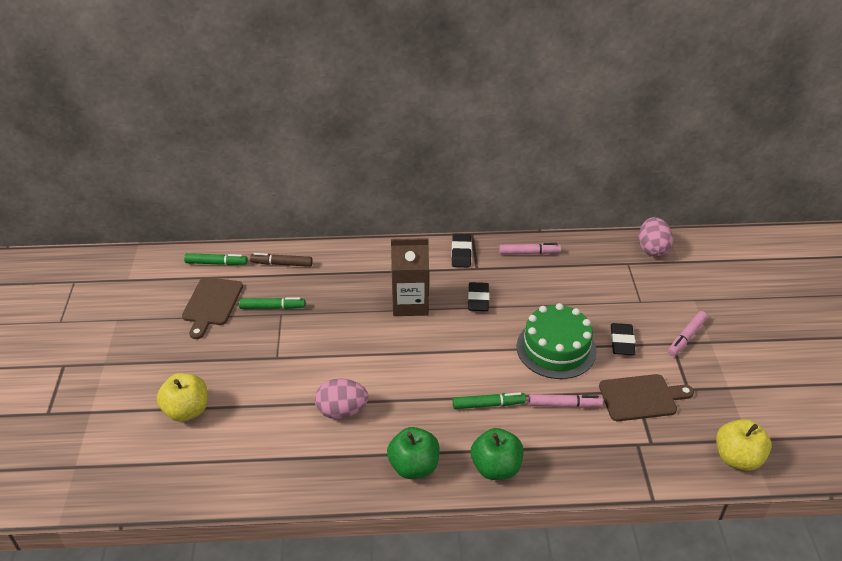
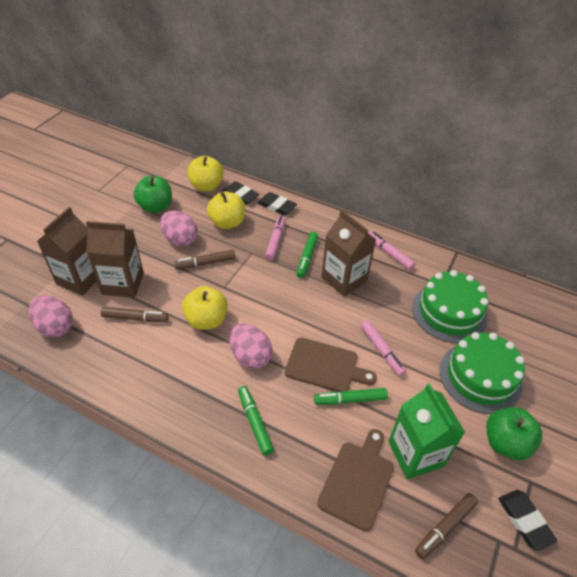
brown carton: [391,238,429,316] = 1 -> [37,207,97,296] [86,221,144,298] [322,210,376,297] = 3
brown marker: [250,253,313,267] = 1 -> [101,307,169,322] [174,250,235,270] [415,493,478,559] = 3
green cake: [516,303,597,379] = 1 -> [412,270,488,343] [440,332,525,414] = 2
green carton: none = 0 -> [388,383,465,480] = 1
pink egg: [315,378,368,419] [639,217,673,257] = 2 -> [29,295,73,338] [160,211,198,246] [230,324,273,369] = 3
yellow apple: [157,373,208,422] [716,419,772,471] = 2 -> [182,286,228,330] [187,156,224,191] [207,191,245,229] = 3

